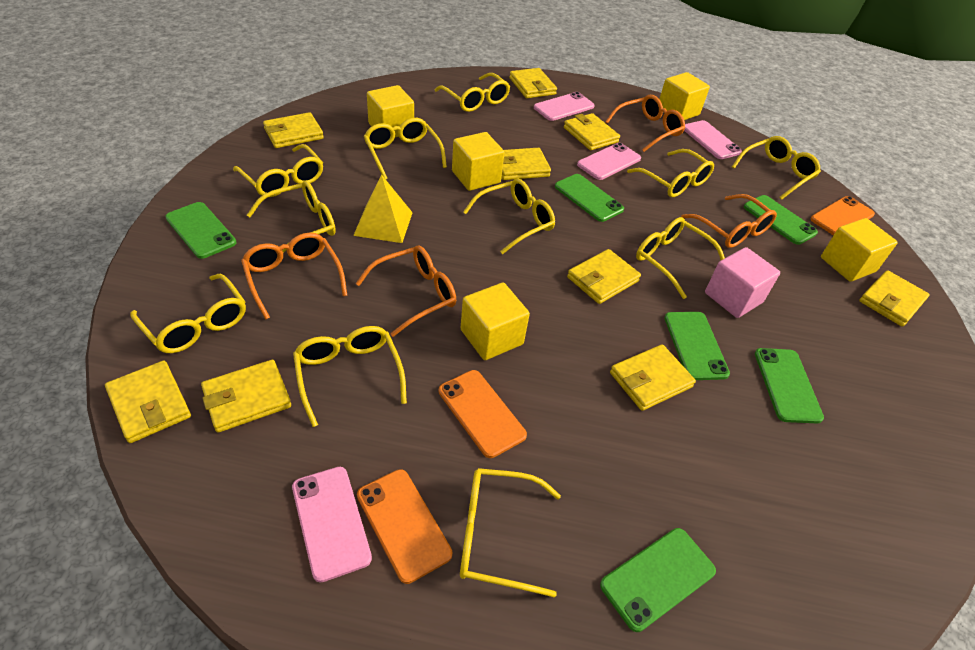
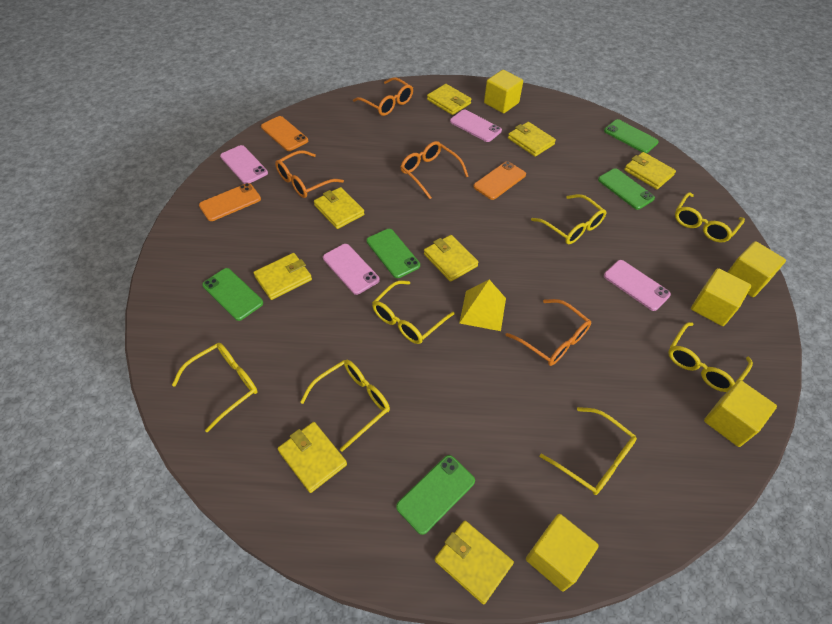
green phone: [165,202,237,259] [555,174,624,222] [600,528,716,632] [664,312,730,380] [744,195,818,245] [755,348,824,424] = 6 -> [202,268,263,321] [367,229,420,278] [396,455,475,535] [598,168,655,210] [604,119,659,153] = 5
pink cube: [705,247,780,318] = 1 -> none = 0
yellow glasses: [130,274,246,353] [233,144,323,197] [247,180,336,253] [293,326,407,427] [364,118,447,180] [434,73,510,112] [460,468,561,598] [463,179,555,254] [627,149,714,197] [636,217,725,299] [732,136,821,200] = 11 -> [172,343,258,433] [300,360,390,452] [372,280,455,344] [531,194,606,244] [540,407,637,495] [668,322,753,392] [675,192,745,242] = 7
yellow wallet: [105,361,191,443] [201,360,291,433] [263,112,324,148] [501,148,551,180] [509,68,557,98] [564,113,620,150] [567,249,641,304] [610,344,696,411] [859,270,930,327] = 9 -> [253,253,312,300] [278,422,347,493] [314,187,364,229] [424,235,479,282] [427,84,472,115] [435,521,514,604] [508,122,556,157] [624,152,676,189] = 8

